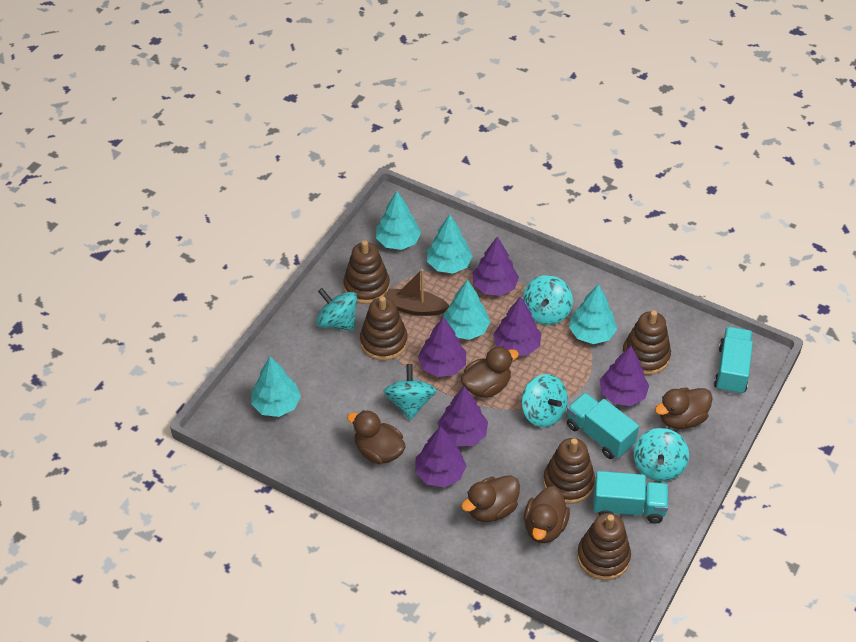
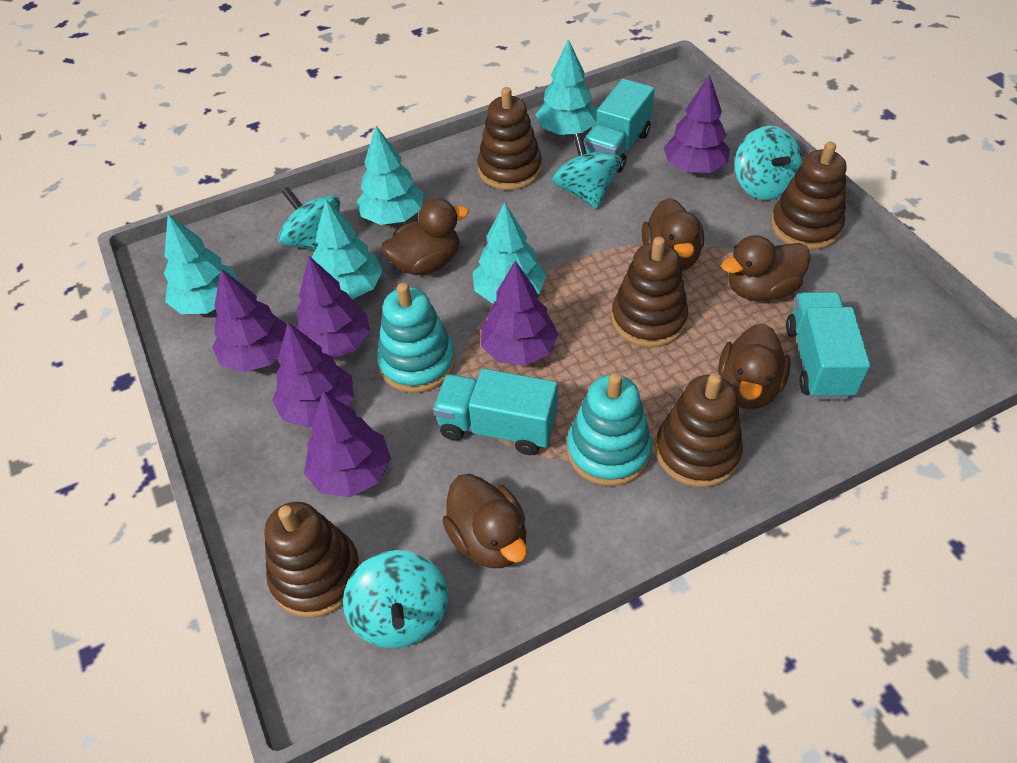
brown boat: [386,269,449,316] = 1 -> none = 0
turquoise spinning top: [316,288,357,331] [383,364,437,420] [522,374,568,427] [523,275,573,325] [634,428,689,481] = 5 -> [278,187,340,250] [343,550,448,648] [552,133,622,209] [735,126,802,200] = 4
turquoise stacking toy: none = 0 -> [377,283,455,393] [567,373,652,486] = 2

